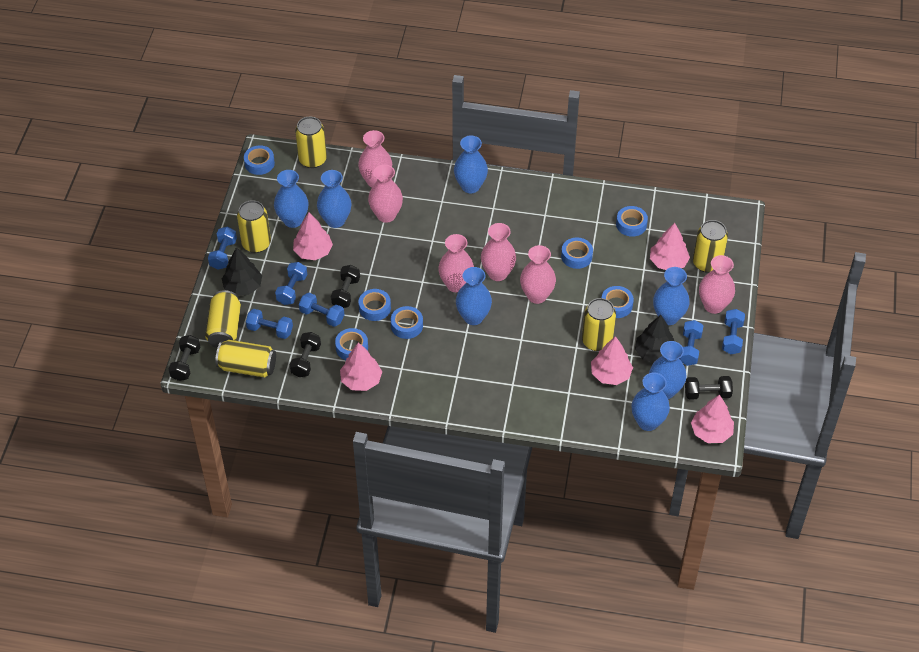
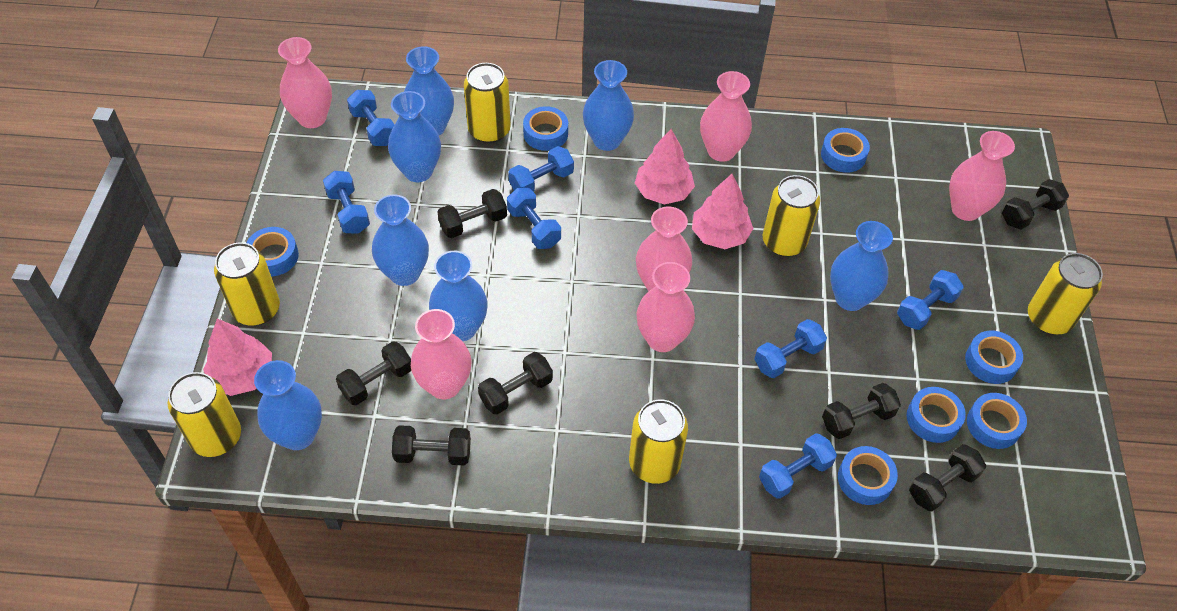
black dumbbell: [169,335,200,381] [290,332,321,377] [331,265,360,308] [685,376,733,400] = 4 -> [336,341,411,405] [392,425,471,465] [437,189,507,238] [478,352,553,414] [822,383,901,439] [909,444,986,511] [1002,179,1069,229] = 7
black tree: [222,247,262,296] [635,315,674,363] = 2 -> none = 0
blue dumbbell: [208,227,237,270] [246,309,293,339] [275,262,307,305] [299,293,344,327] [679,320,704,366] [722,309,745,354] = 6 -> [323,171,370,234] [347,90,394,146] [507,188,561,249] [508,146,574,192] [754,319,827,378] [759,433,837,499] [897,270,964,330] = 7
pink tree: [293,212,333,260] [340,342,382,391] [591,336,633,385] [650,223,690,270] [691,395,734,443] = 5 -> [203,319,272,396] [635,129,695,205] [692,174,754,249] = 3

